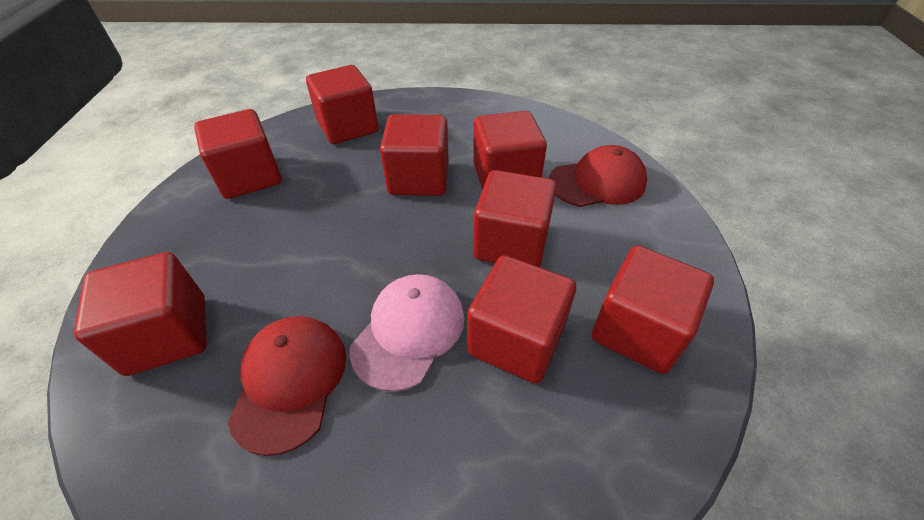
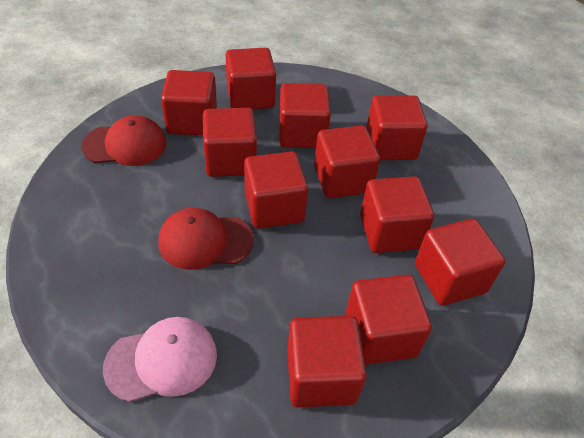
red cube: [74,252,207,376] [194,109,282,199] [306,65,379,144] [380,114,449,196] [467,255,576,384] [473,111,547,190] [473,170,557,267] [592,246,714,374] = 8 -> [161,70,217,136] [203,108,257,177] [226,48,276,109] [244,151,308,229] [279,83,331,148] [287,316,367,407] [314,125,380,198] [346,275,432,365] [360,176,434,253] [366,95,428,160] [415,219,505,306] = 11

